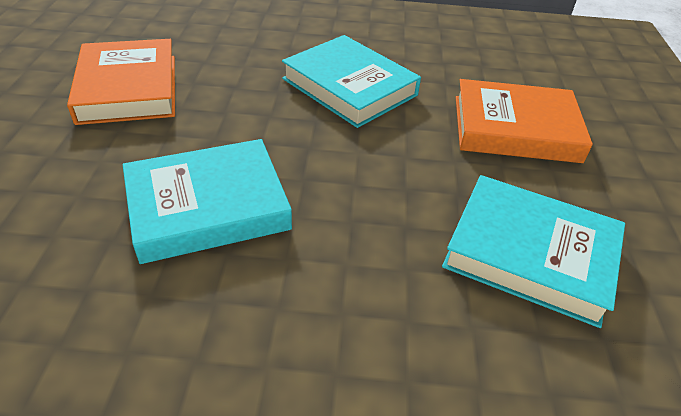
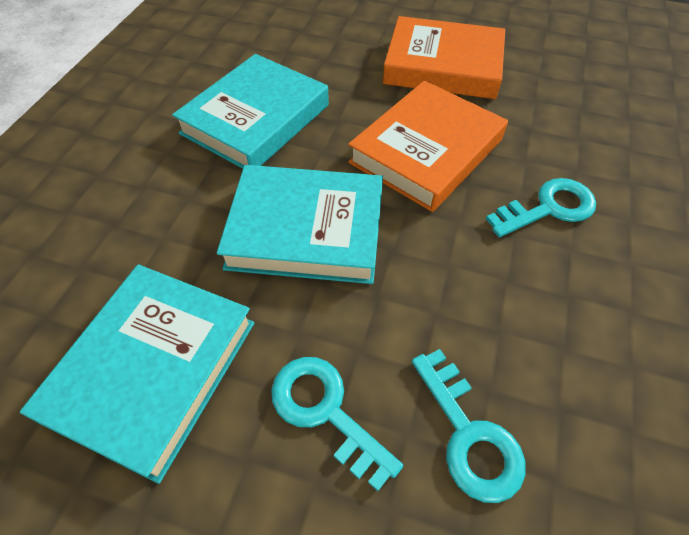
turquoise key: none = 0 -> [271,357,403,491] [412,349,526,503] [486,178,596,237] = 3

